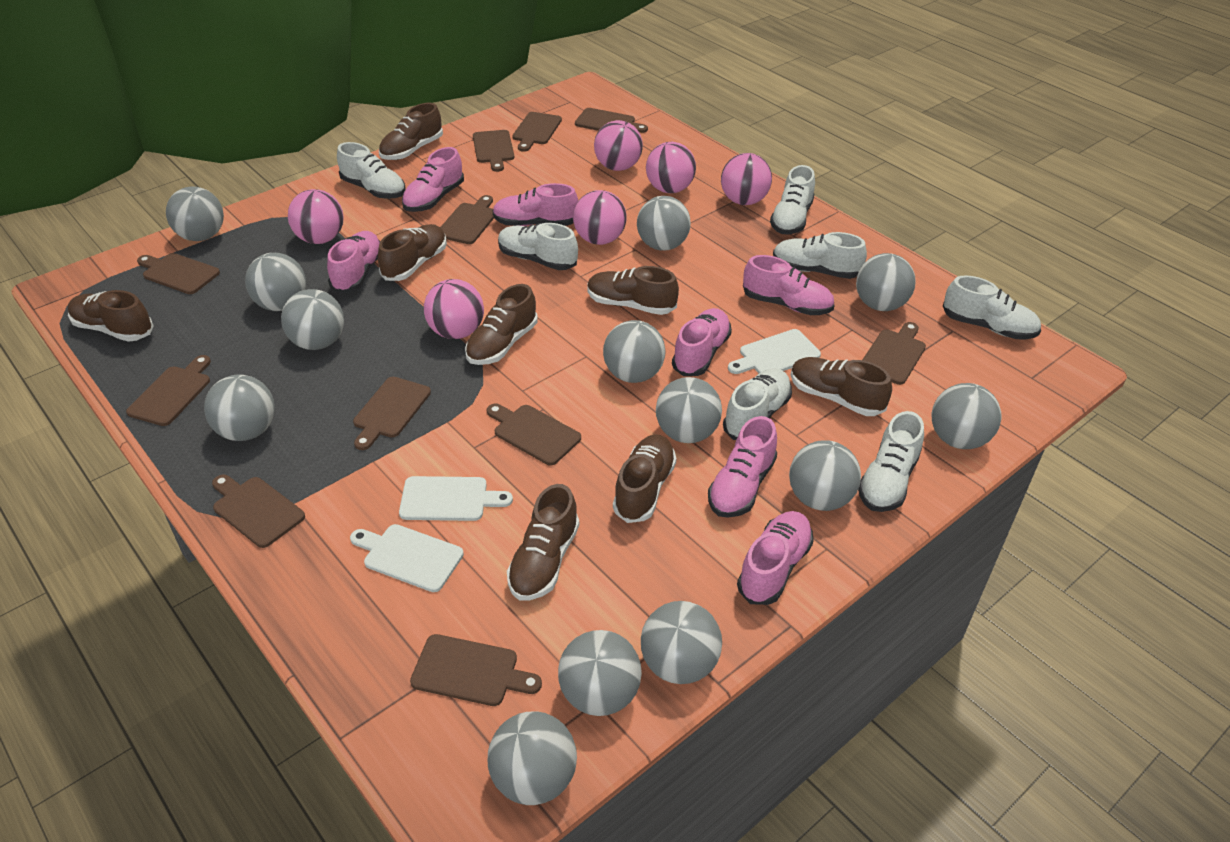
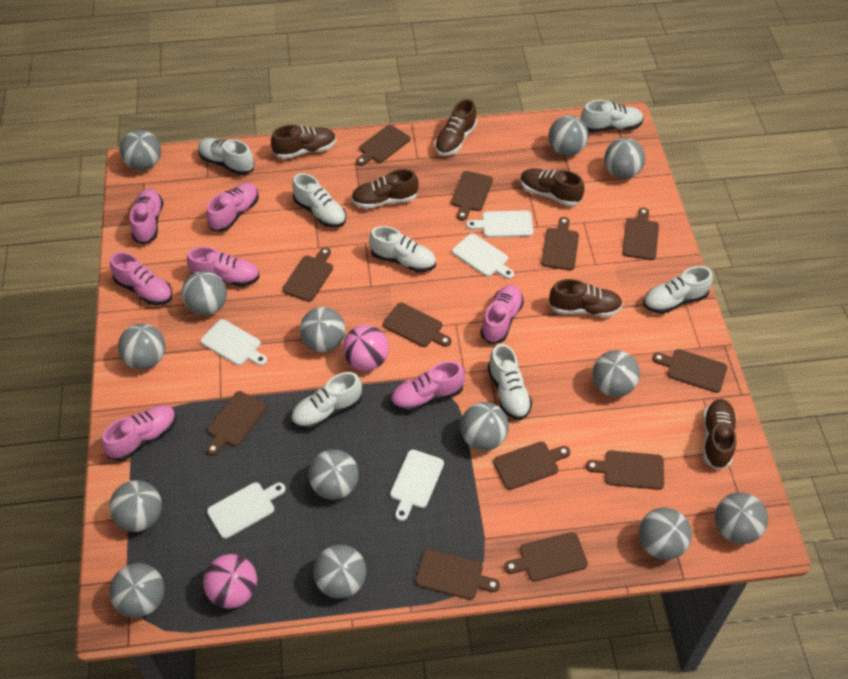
brown cutting board: [126,355,211,426] [137,253,220,294] [212,474,305,548] [353,377,431,450] [410,634,542,706] [440,195,494,244] [473,130,514,172] [487,404,581,465] [512,112,562,152] [575,108,648,133] [862,322,926,385] = 11 -> [207,391,267,456] [282,247,333,302] [356,125,410,166] [383,302,451,347] [415,549,500,600] [451,171,493,221] [493,442,570,490] [504,532,588,582] [541,217,579,270] [586,450,664,490] [622,208,659,260] [652,349,727,393] = 12
brown shoe: [68,290,154,342] [378,224,447,281] [379,103,443,160] [465,284,538,365] [507,484,579,600] [587,266,679,315] [613,434,677,523] [791,357,892,416] = 8 -> [271,125,336,159] [351,169,419,209] [435,99,477,156] [520,168,585,206] [549,279,623,317] [703,399,737,470] = 6
grey ball: [166,186,224,241] [204,375,275,441] [245,253,306,311] [281,289,344,350] [488,712,577,805] [558,630,642,716] [603,320,666,383] [637,196,691,251] [641,601,722,684] [656,377,722,443] [789,440,861,511] [856,253,916,311] [931,383,1001,449] = 13 -> [109,480,162,532] [109,563,164,618] [118,323,166,370] [120,130,161,170] [182,271,227,315] [300,307,346,352] [309,449,359,500] [313,544,366,599] [460,402,509,451] [549,116,588,156] [592,350,640,397] [604,138,645,179] [639,507,692,560] [715,492,768,544] = 14
pink ball: [288,189,344,244] [424,279,484,339] [573,190,627,245] [594,120,643,171] [646,142,696,193] [721,153,772,205] = 6 -> [203,554,257,609] [343,325,389,371] = 2
white cutting board: [350,524,464,592] [399,476,513,521] [728,329,821,374] = 3 -> [201,319,267,366] [207,482,286,539] [390,450,444,521] [452,233,514,279] [466,210,533,238] = 5

